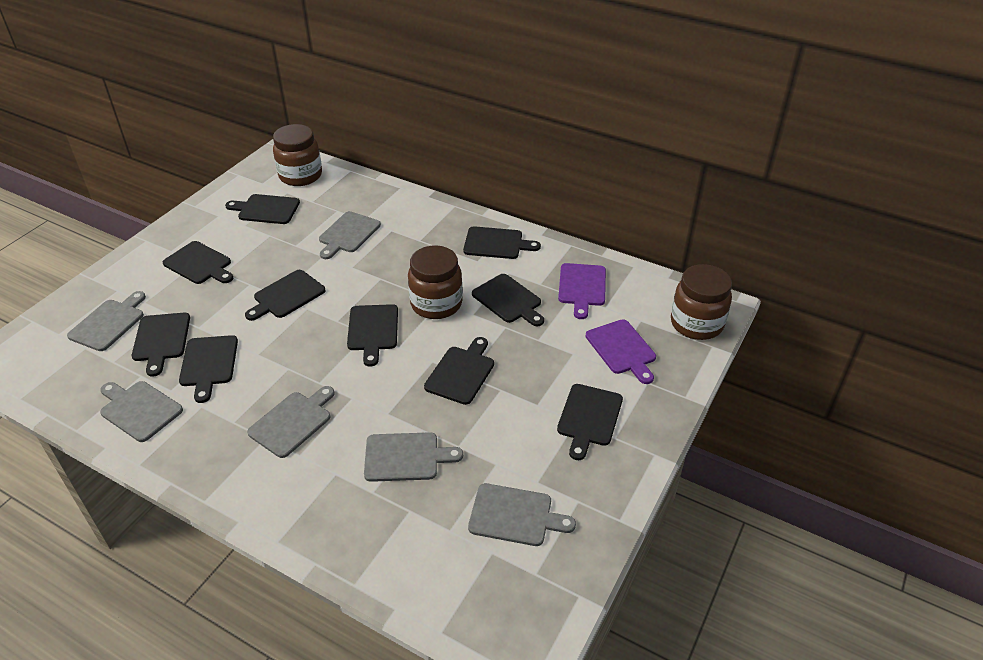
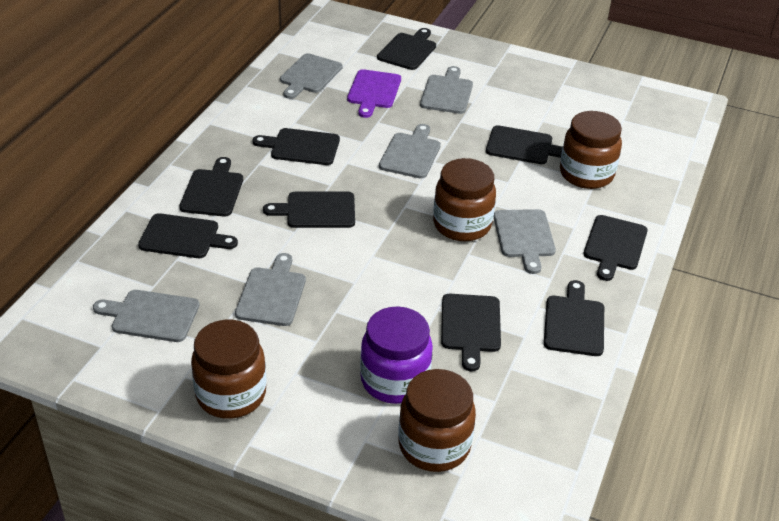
black cutting board: [132,313,190,377] [163,241,233,284] [179,335,238,403] [225,194,300,224] [245,270,326,321] [347,304,398,367] [424,337,494,405] [463,226,541,259] [472,274,544,326] [557,384,623,460] = 10 -> [138,213,238,258] [179,157,243,217] [253,128,340,165] [263,192,355,228] [377,28,436,70] [441,294,501,371] [486,125,563,164] [544,280,604,356] [584,215,648,281] = 9
brown jar: [273,124,322,186] [408,246,463,319] [671,264,732,340] = 3 -> [191,320,266,419] [398,369,476,472] [433,158,496,241] [560,111,622,189] = 4
purple cutting board: [558,263,606,319] [585,319,656,384] = 2 -> [347,69,401,118] = 1
purple jar: none = 0 -> [360,306,433,404] = 1

